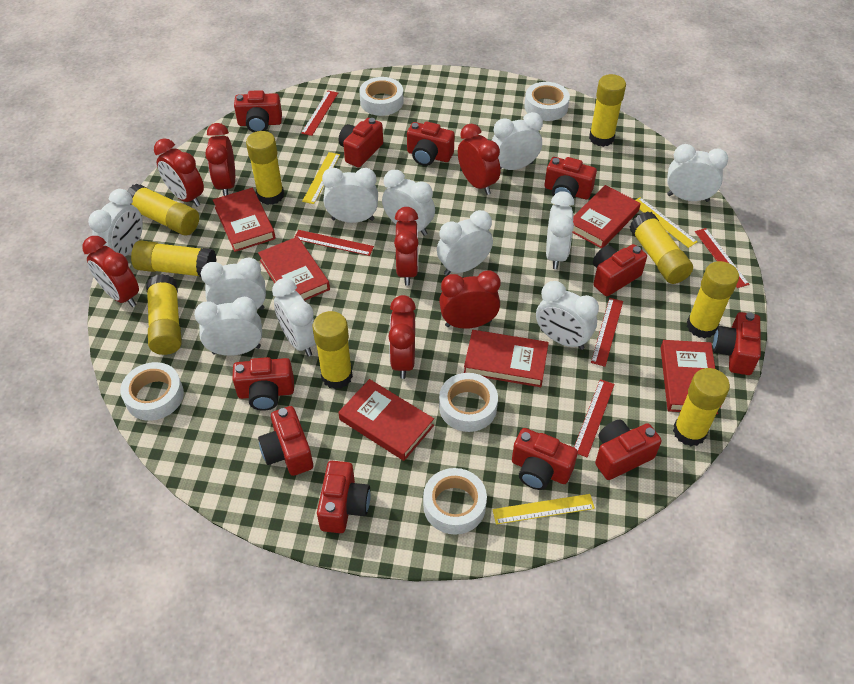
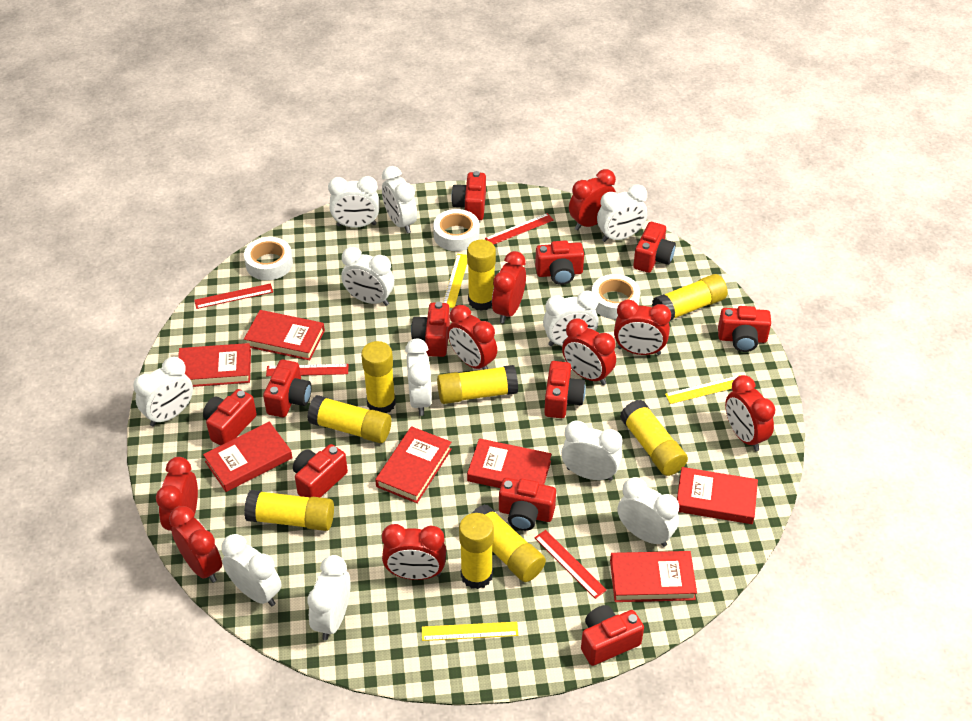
red book: [213,188,276,252] [258,237,330,301] [338,379,434,461] [464,330,549,387] [572,185,641,248] [661,340,721,414] = 6 -> [178,343,251,387] [203,422,292,492] [244,310,325,360] [375,426,452,503] [467,438,551,488] [610,551,697,602] [677,467,758,524] = 7
red clock: [82,236,139,307] [154,138,204,206] [205,123,235,196] [388,295,416,379] [394,207,419,286] [439,270,501,329] [458,124,500,195] = 7 -> [156,457,198,531] [169,506,222,583] [382,524,446,580] [447,305,497,370] [492,251,526,323] [562,319,616,385] [569,169,616,230] [614,299,671,355] [725,375,775,451] = 9
red ruler: [294,230,374,256] [301,91,338,136] [574,379,615,457] [591,298,623,367] [695,228,749,288] = 5 -> [194,283,273,309] [266,364,349,376] [485,213,554,245] [534,530,607,599] = 4
white tape: [120,362,184,421] [359,77,404,116] [423,468,487,535] [439,373,498,432] [524,82,570,121] = 5 -> [244,237,293,280] [433,209,479,251] [592,274,640,319] = 3

